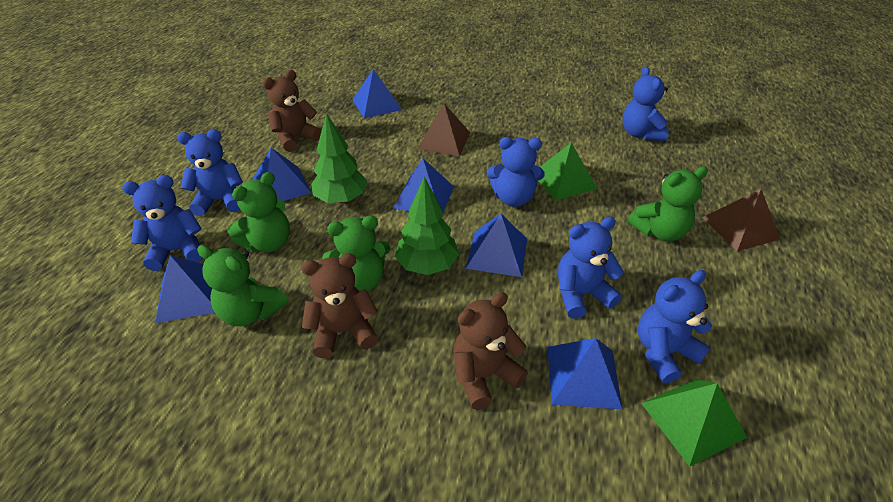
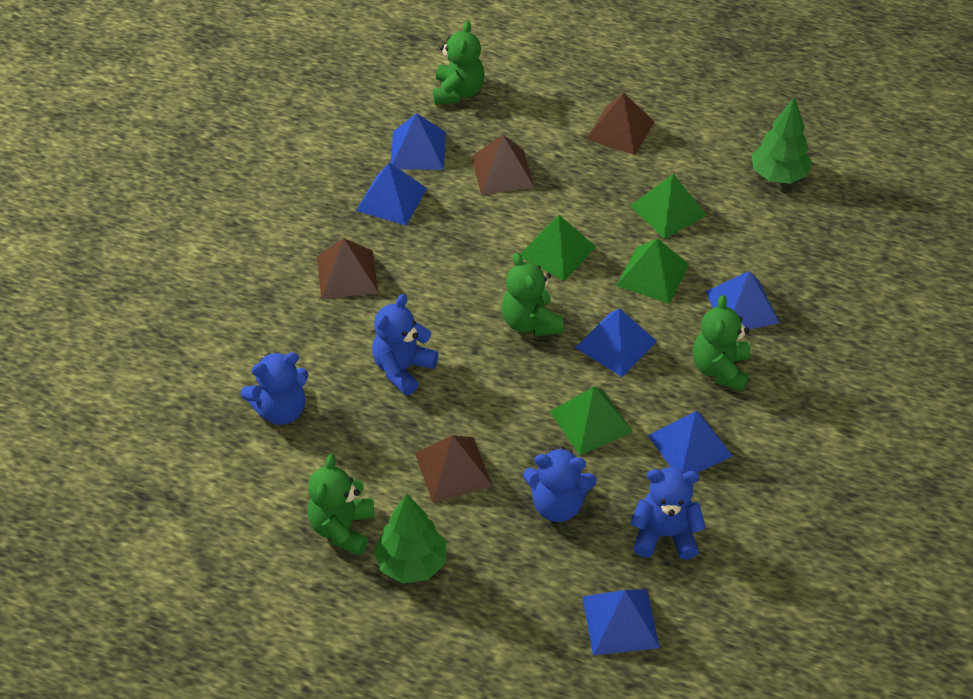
blue teddy bear: [122,175,202,271] [177,129,243,216] [487,137,545,207] [558,217,624,319] [622,67,669,141] [638,270,712,384] = 6 -> [241,352,308,425] [372,294,439,396] [523,447,597,522] [630,467,706,560] = 4
brown pyramid: [418,104,470,156] [702,189,781,251] = 2 -> [317,238,379,299] [415,435,493,503] [471,135,534,195] [586,93,655,155] = 4
brown teddy bear: [263,70,322,152] [301,253,378,358] [453,292,528,409] = 3 -> none = 0
green pyramid: [538,142,597,200] [641,379,747,467] = 2 -> [520,215,596,281] [550,386,633,455] [616,238,689,304] [630,174,707,239] = 4

